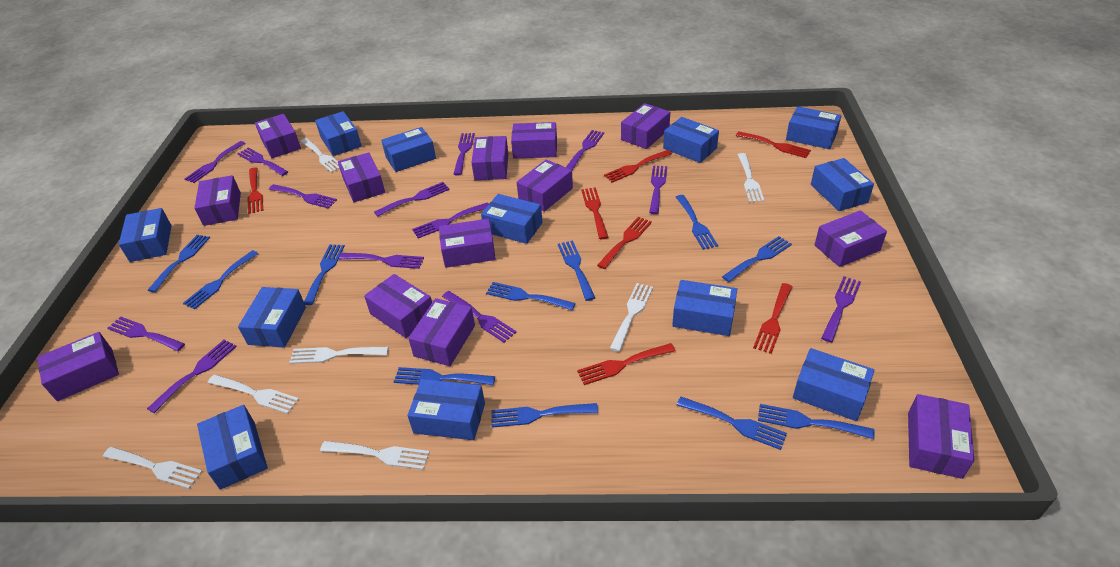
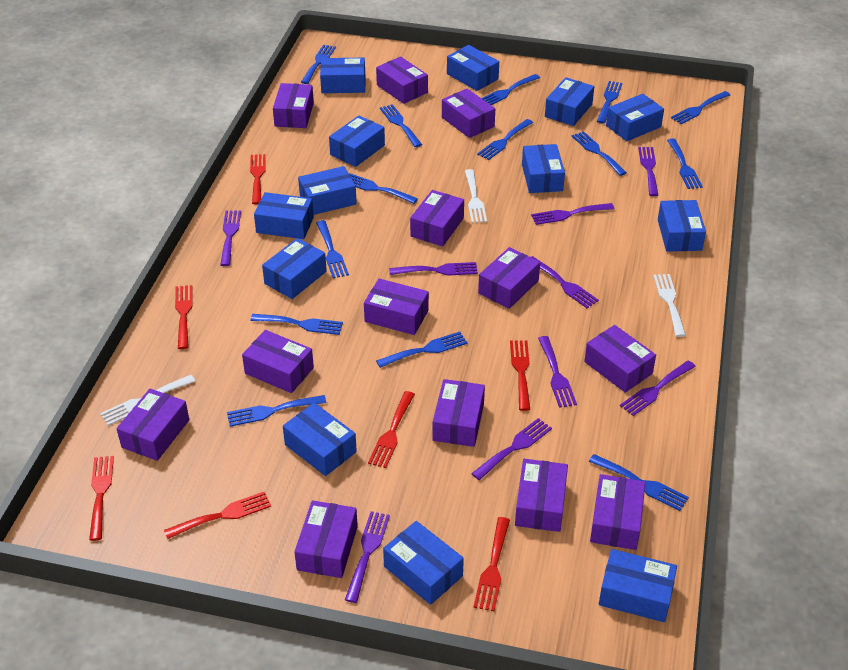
blue box: [119,208,172,262] [197,405,268,490] [238,287,306,348] [315,111,362,156] [381,127,436,172] [407,379,485,440] [481,194,543,244] [663,117,719,163] [672,280,737,336] [786,106,841,149] [793,348,874,421] [811,158,874,211] = 12 -> [254,192,314,239] [262,238,327,299] [283,403,357,476] [298,166,357,215] [320,58,366,93] [329,116,385,167] [383,521,464,605] [447,45,499,91] [522,144,565,193] [545,77,594,126] [599,549,677,622] [606,94,664,141] [658,200,706,252] = 13
blue fork: [148,235,210,292] [183,250,259,310] [304,245,345,305] [394,367,495,385] [486,282,576,311] [491,403,598,428] [558,240,595,301] [676,195,718,250] [677,397,787,450] [722,236,792,282] [758,404,875,439] = 11 -> [227,395,326,427] [250,314,343,335] [301,45,336,84] [316,220,349,278] [349,173,418,204] [376,332,468,368] [380,104,422,147] [477,119,533,160] [481,74,540,105] [572,131,627,176] [589,454,689,511] [597,81,622,124] [667,139,703,189] [671,91,730,124] = 14
purple fork: [107,317,185,351] [147,340,237,413] [184,141,246,183] [237,147,288,176] [269,184,337,209] [339,253,424,269] [374,182,450,217] [412,202,489,238] [442,291,516,343] [453,133,475,175] [566,130,604,171] [649,165,667,214] [821,276,861,343] = 13 -> [220,210,241,266] [345,511,390,603] [389,262,478,276] [471,418,552,480] [531,203,614,225] [531,256,599,308] [538,336,577,408] [620,360,696,416] [638,147,658,196] = 9
white fork: [103,447,203,489] [208,375,299,414] [289,347,388,364] [300,138,340,173] [320,441,430,470] [609,283,653,352] [738,153,765,202] = 7 -> [100,375,195,426] [465,169,487,223] [653,274,686,337] = 3

